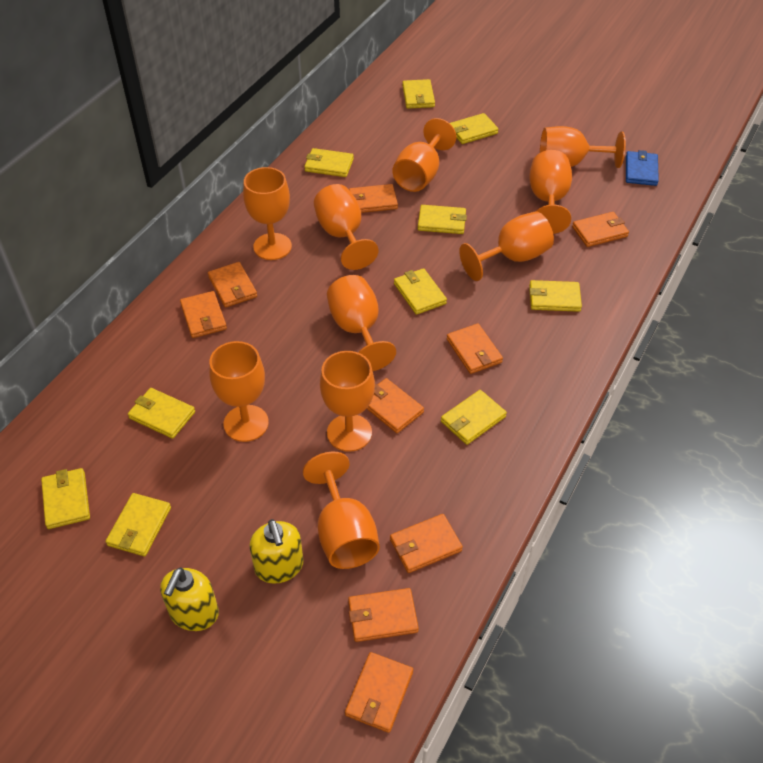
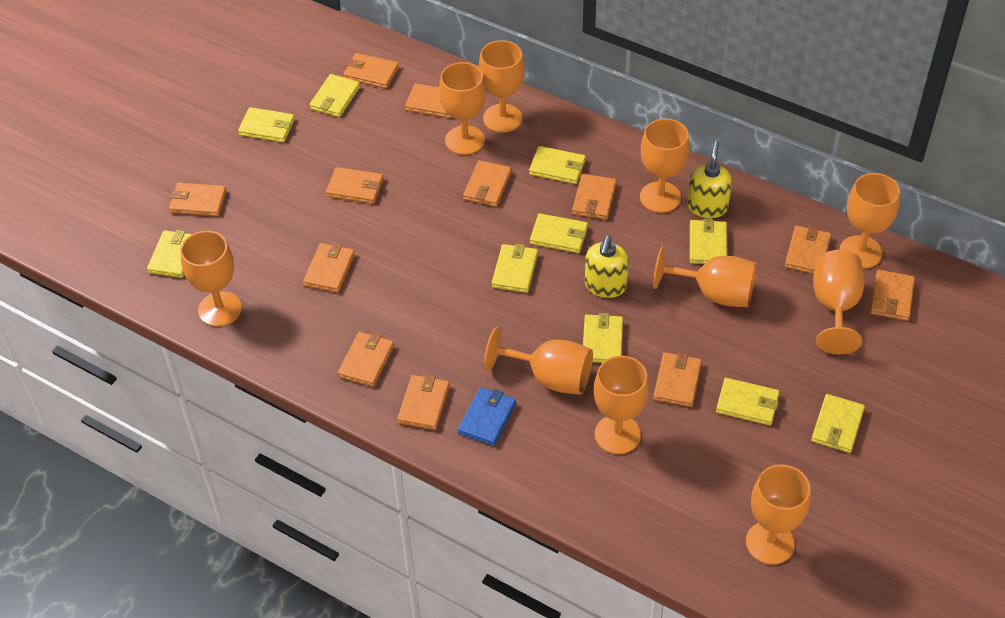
orange wallet: [180,291,227,338] [208,262,257,307] [345,652,413,733] [348,588,419,642] [349,184,398,213] [366,378,424,433] [390,514,463,573] [447,323,503,374] [572,212,629,247] = 9 -> [169,183,227,216] [303,243,355,293] [326,167,384,204] [338,332,394,387] [343,53,399,89] [397,375,450,430] [405,83,451,118] [463,160,512,207] [572,174,617,220] [653,352,702,407] [785,225,831,274] [870,270,915,321] = 12

